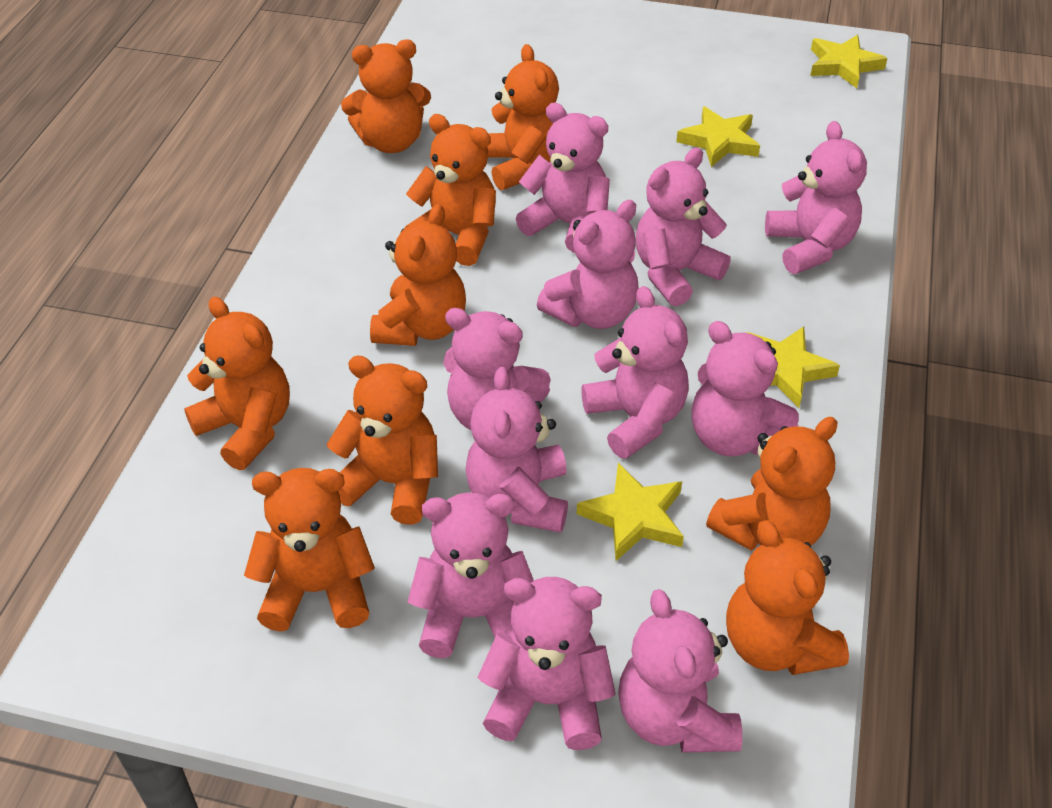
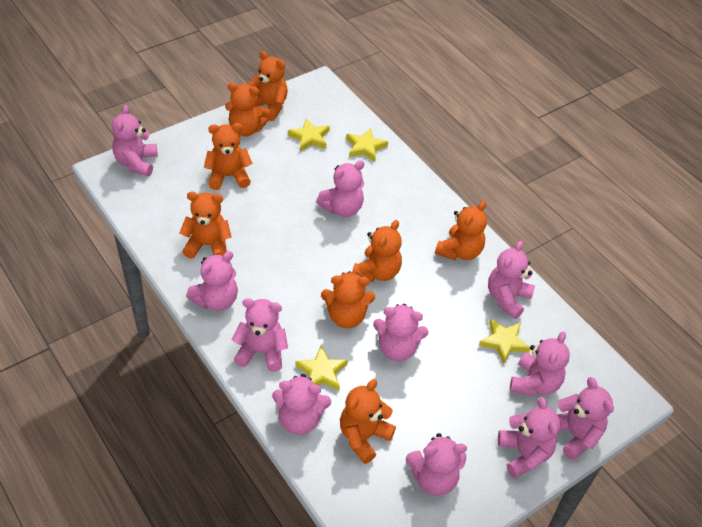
orange teddy bear: [184,297,290,470] [244,468,375,632] [326,355,438,525] [341,40,431,153] [370,204,466,346] [405,114,496,266] [487,44,559,190] [706,417,837,551] [726,520,849,675] = 9 -> [179,191,232,259] [204,123,253,190] [225,83,270,136] [248,51,288,121] [321,271,375,328] [340,379,396,464] [352,220,402,282] [435,201,487,260] = 8

